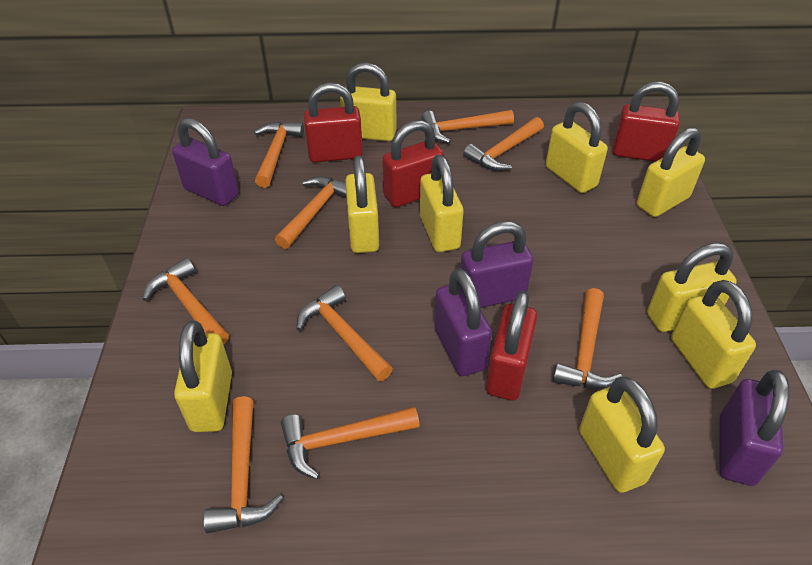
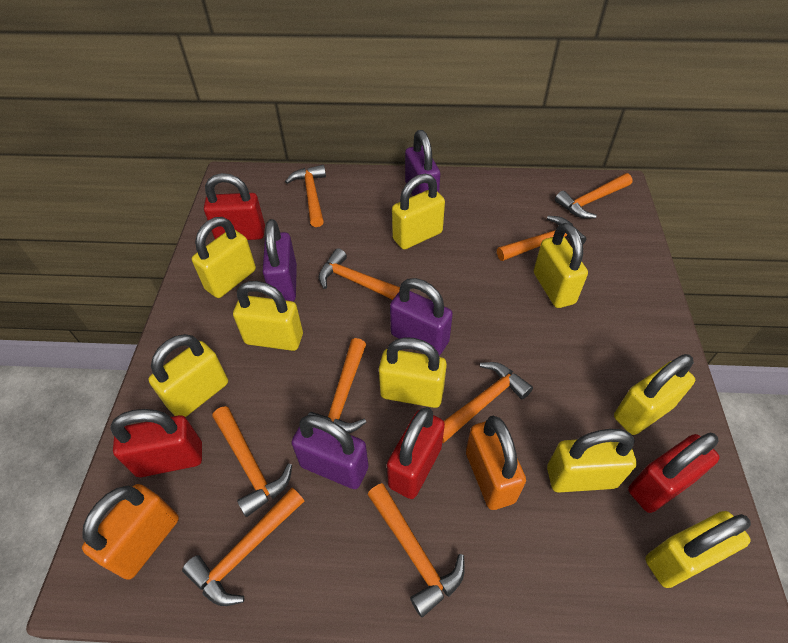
orange padlock: none = 0 -> [82,484,179,580] [466,416,526,510] = 2

